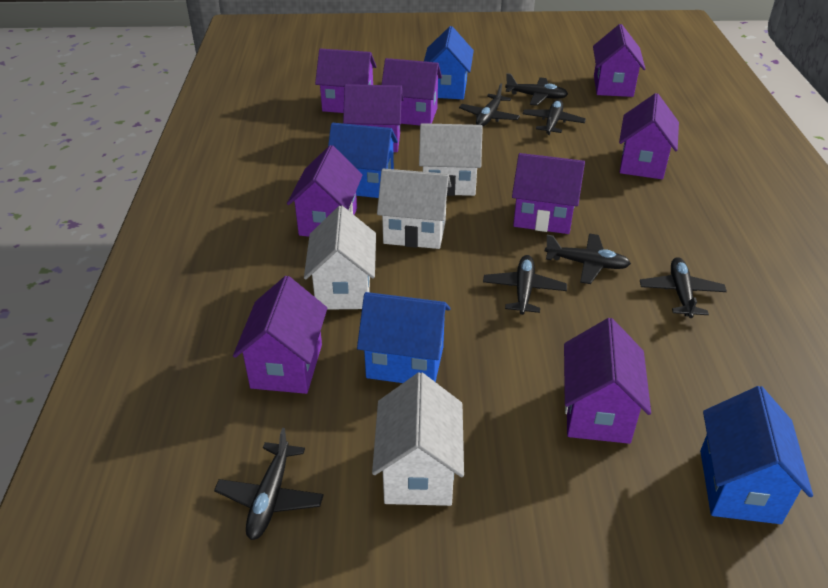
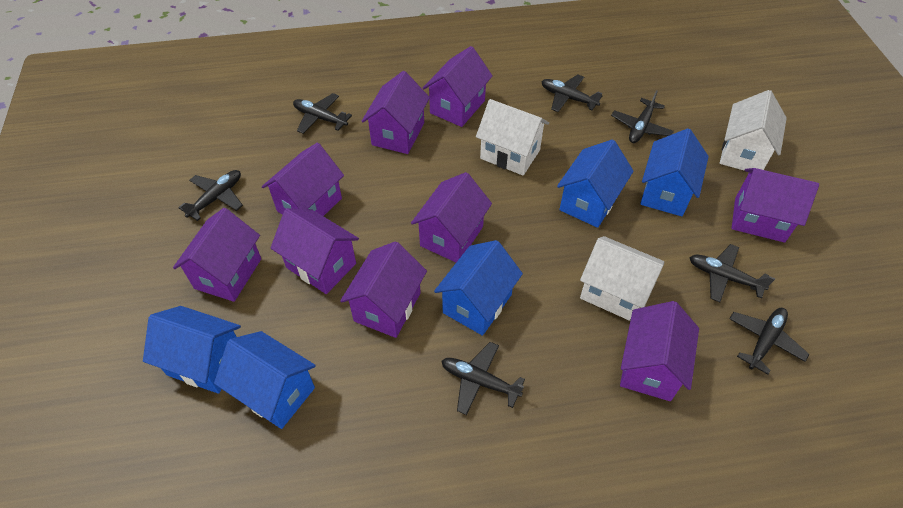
blue house: [328,123,398,198] [357,292,450,383] [424,26,474,99] [700,386,813,524] = 4 -> [143,306,241,394] [214,331,316,429] [434,240,523,336] [557,139,634,228] [640,128,709,216] = 5
white house: [304,206,376,310] [372,372,464,506] [377,169,451,249] [419,123,483,196] = 4 -> [476,99,549,175] [580,236,665,321] [720,90,787,171] = 3

